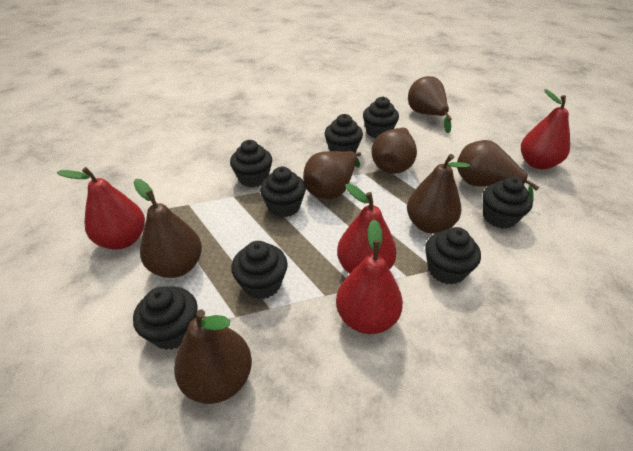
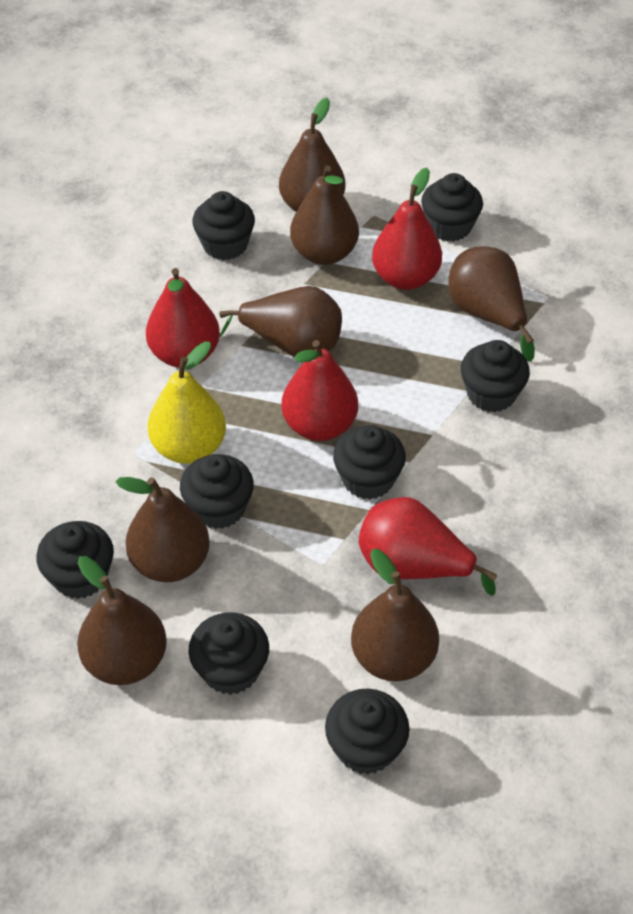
yellow pear: none = 0 -> [147,342,226,464] = 1

